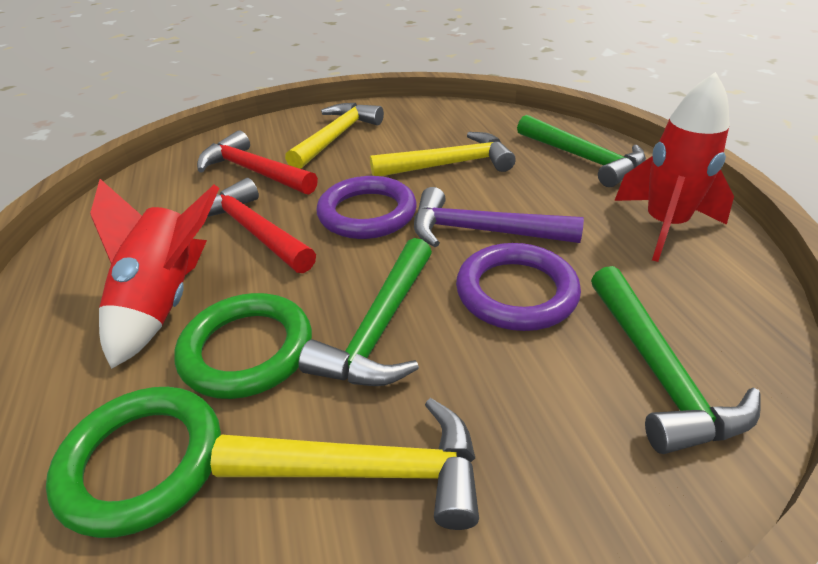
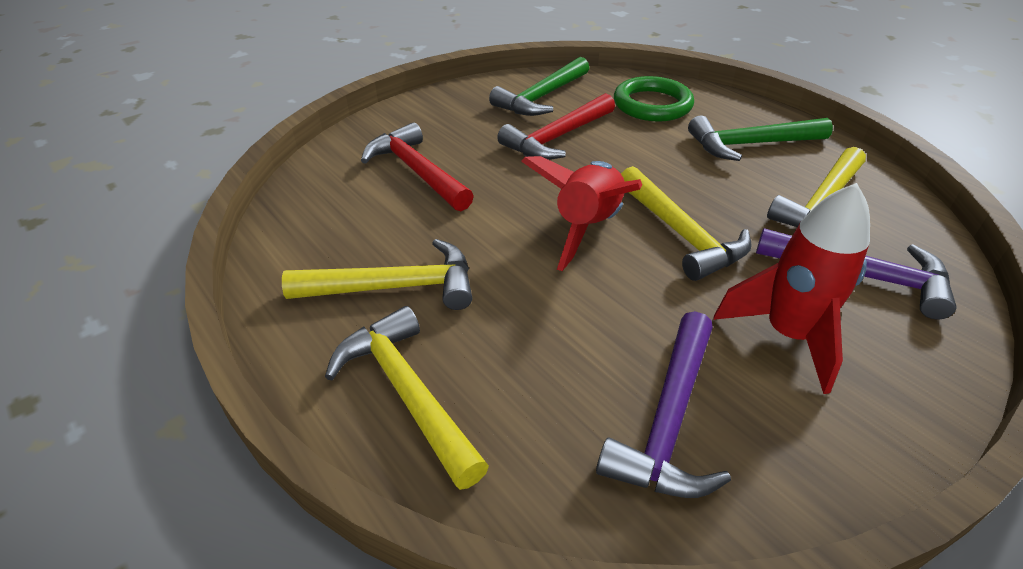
green hammer: [299,238,432,386] [517,115,646,187] [591,266,761,454] = 3 -> [489,57,589,116] [688,116,833,161] = 2
green ring: [46,387,221,538] [174,293,312,399] = 2 -> [614,76,694,122] = 1
purple hammer: [414,187,584,247] = 1 -> [596,311,731,498] [756,228,956,319] = 2
purple ring: [317,176,417,239] [456,243,581,331] = 2 -> none = 0
yellow hammer: [210,398,479,530] [285,103,384,169] [370,132,516,176] = 3 -> [282,239,472,310] [325,306,489,490] [621,166,752,281] [767,147,866,227] = 4

